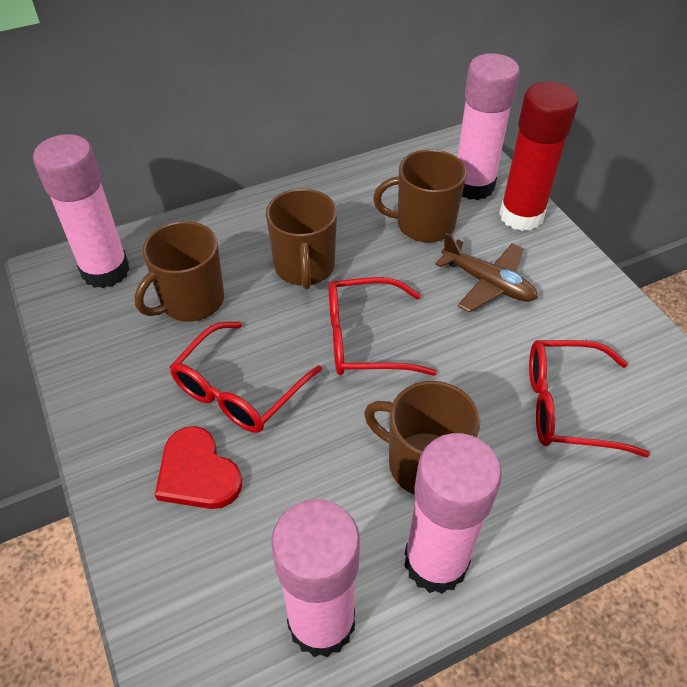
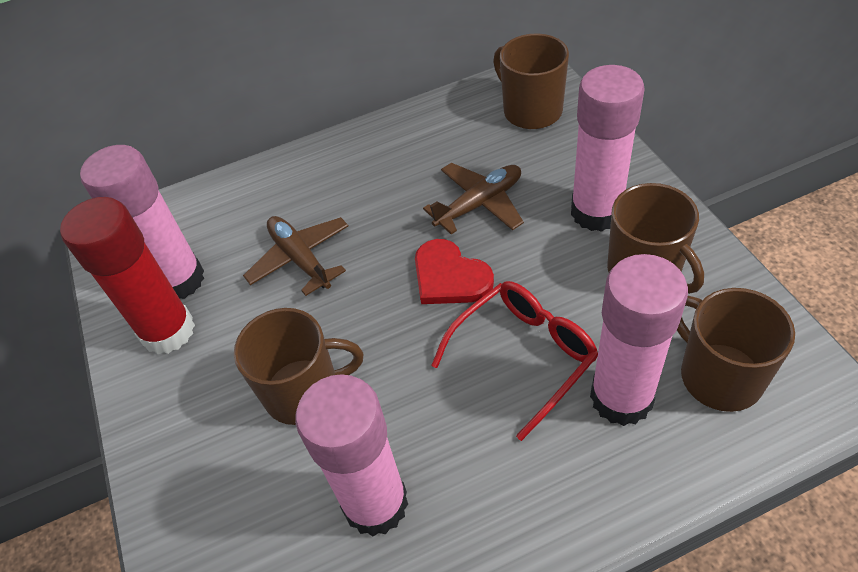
brown plane: [435,233,538,313] = 1 -> [243,216,348,296] [423,163,524,235] = 2
red glasses: [170,321,322,433] [329,277,437,376] [529,340,650,457] = 3 -> [431,281,598,441] = 1

